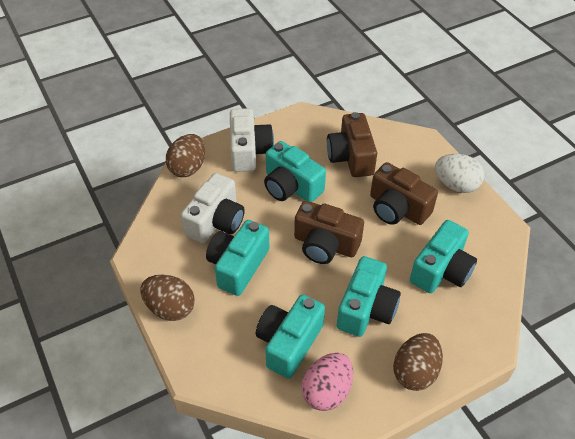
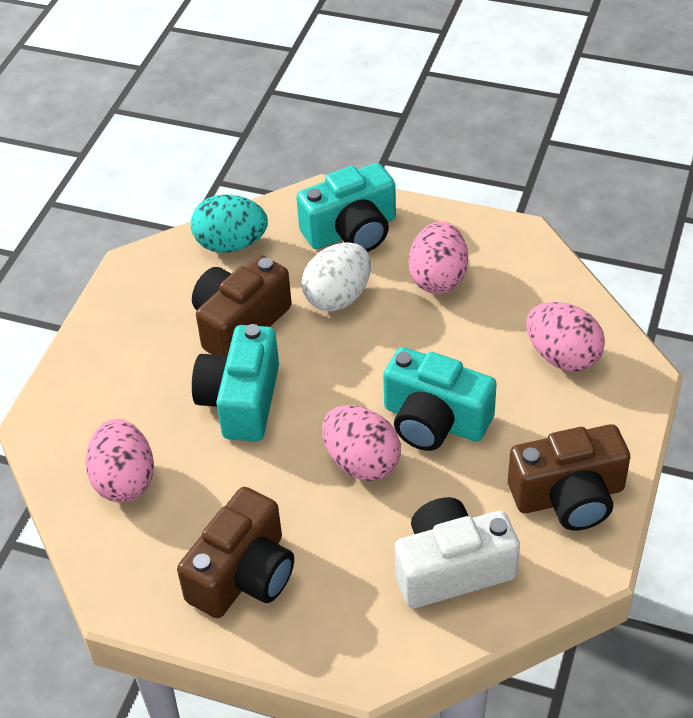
brown egg: [140,275,195,321] [166,134,205,177] [393,333,443,391] = 3 -> none = 0
pink egg: [301,353,353,411] = 1 -> [86,419,154,502] [322,405,401,481] [408,221,468,294] [526,302,605,372] = 4
turquoise camera: [206,220,269,296] [256,294,325,378] [264,141,326,202] [337,256,401,337] [410,220,477,293] = 5 -> [192,324,279,441] [296,163,396,252] [383,347,497,451] = 3
turquoise egg: none = 0 -> [191,194,268,253] = 1
white camera: [181,173,245,243] [230,108,274,172] = 2 -> [395,497,520,608] = 1

